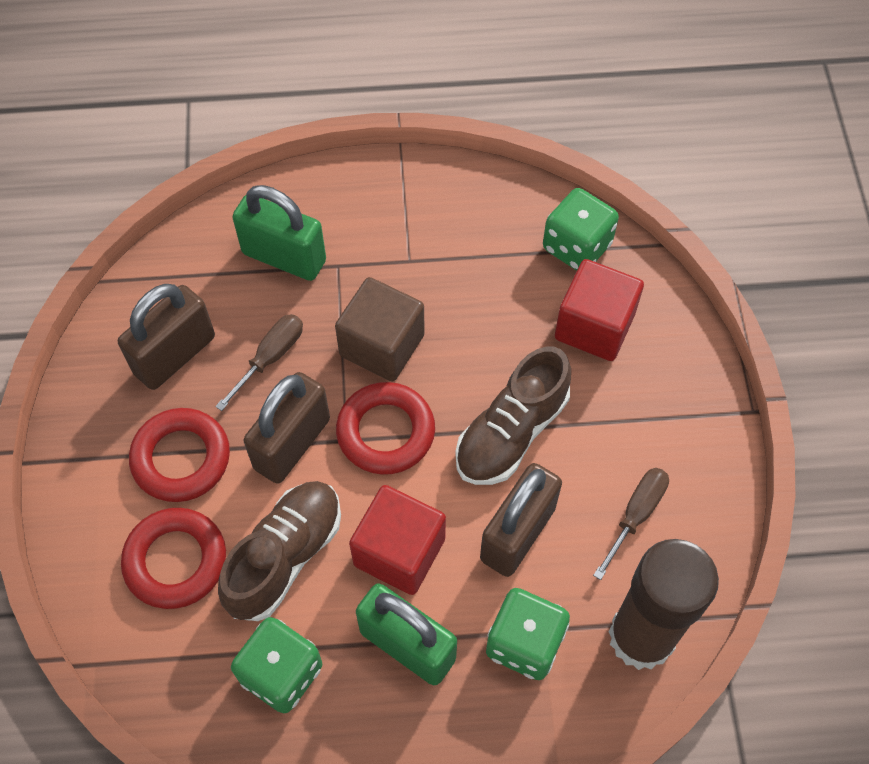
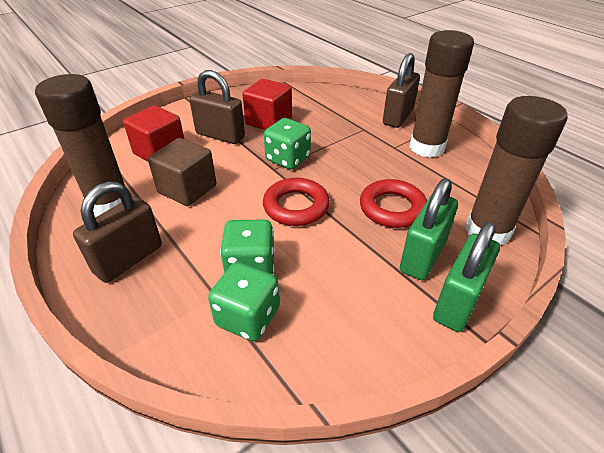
brown glue stick: [609,539,719,670] = 1 -> [35,74,126,217] [409,30,474,158] [465,96,567,246] = 3
brown screwdriver: [215,314,303,411] [593,468,669,580] = 2 -> none = 0
brown shoe: [218,481,341,621] [455,347,571,485] = 2 -> none = 0
red ring: [121,508,226,609] [129,408,230,502] [336,382,435,475] = 3 -> [263,178,330,226] [360,179,427,228] = 2

